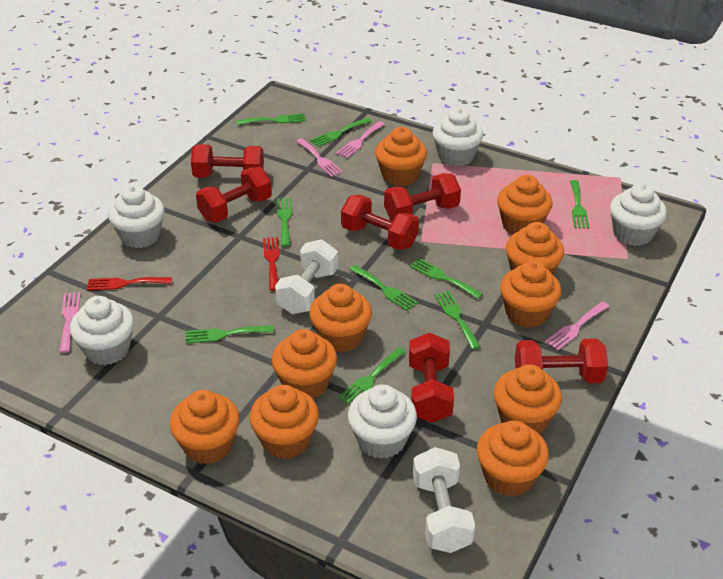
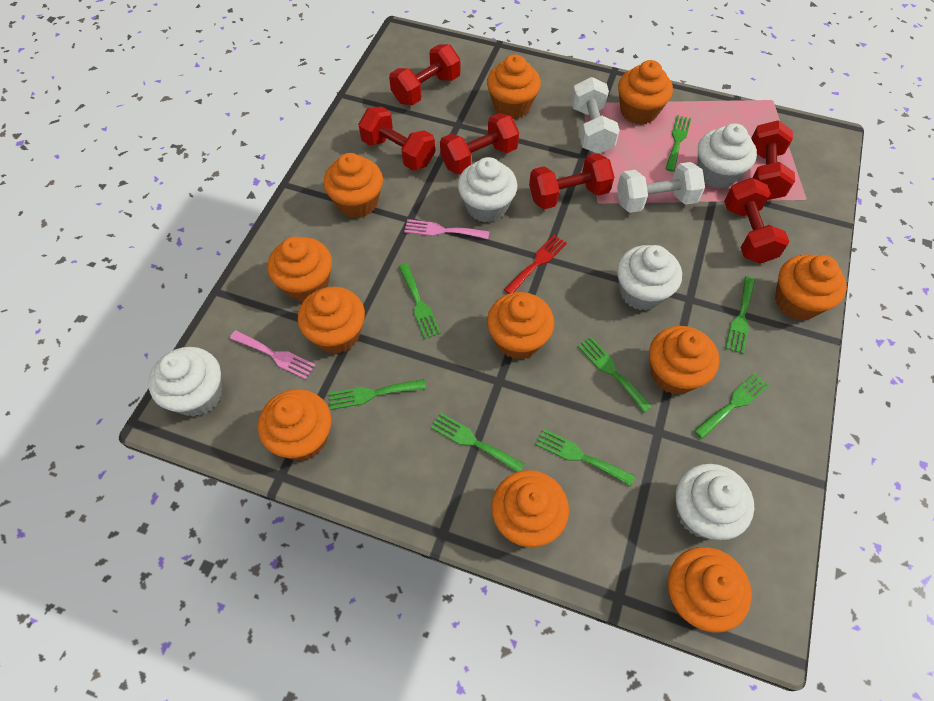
green fork: [186,325,274,344] [237,113,306,125] [277,198,292,247] [310,118,372,147] [338,347,406,405] [349,265,418,311] [409,258,483,299] [434,291,481,350] [570,180,589,228] = 9 -> [329,379,426,410] [399,264,441,339] [431,413,524,472] [536,429,635,486] [578,337,652,413] [665,115,691,172] [694,373,770,439] [725,277,755,354] = 8
orange cupcake: [170,390,240,464] [250,385,319,459] [272,329,337,399] [309,284,372,352] [375,127,427,186] [477,420,549,497] [494,364,562,433] [497,175,553,234] [500,260,561,328] [506,222,564,275] = 10 -> [258,389,331,461] [268,237,332,302] [298,287,365,354] [323,153,383,218] [487,54,541,119] [487,292,554,360] [491,470,569,547] [618,60,673,125] [649,326,719,395] [668,547,752,632] [775,255,847,320] = 11
pink fork: [59,292,81,353] [296,138,343,177] [336,121,385,158] [545,301,610,350] = 4 -> [230,330,315,379] [404,219,489,239] = 2
red fork: [87,277,172,290] [263,237,280,291] = 2 -> [504,235,567,294] = 1

